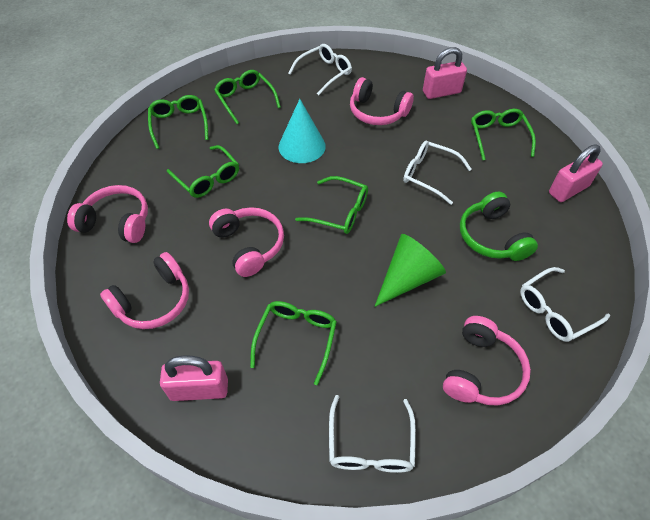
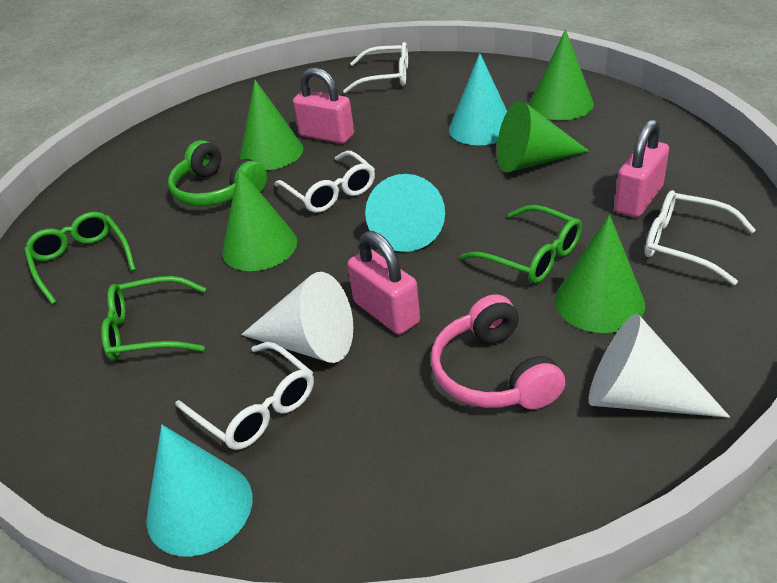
green cone: [374,234,446,307] = 1 -> [222,168,297,271] [240,80,304,170] [497,101,589,173] [529,29,594,120] [555,215,645,333] = 5
green glasses: [148,95,208,149] [167,145,239,198] [214,70,281,124] [250,301,337,385] [295,176,368,234] [471,109,536,161] = 6 -> [24,212,136,305] [101,276,206,361] [460,205,582,283] = 3
pink headphones: [67,185,148,243] [100,252,189,329] [209,207,284,277] [350,77,414,125] [443,316,531,406] = 5 -> [431,294,565,410] = 1
turquoise cone: [279,99,326,163] = 1 -> [146,425,252,557] [365,174,445,252] [449,53,507,145] = 3
white cone: none = 0 -> [241,272,353,363] [589,314,730,418] = 2

